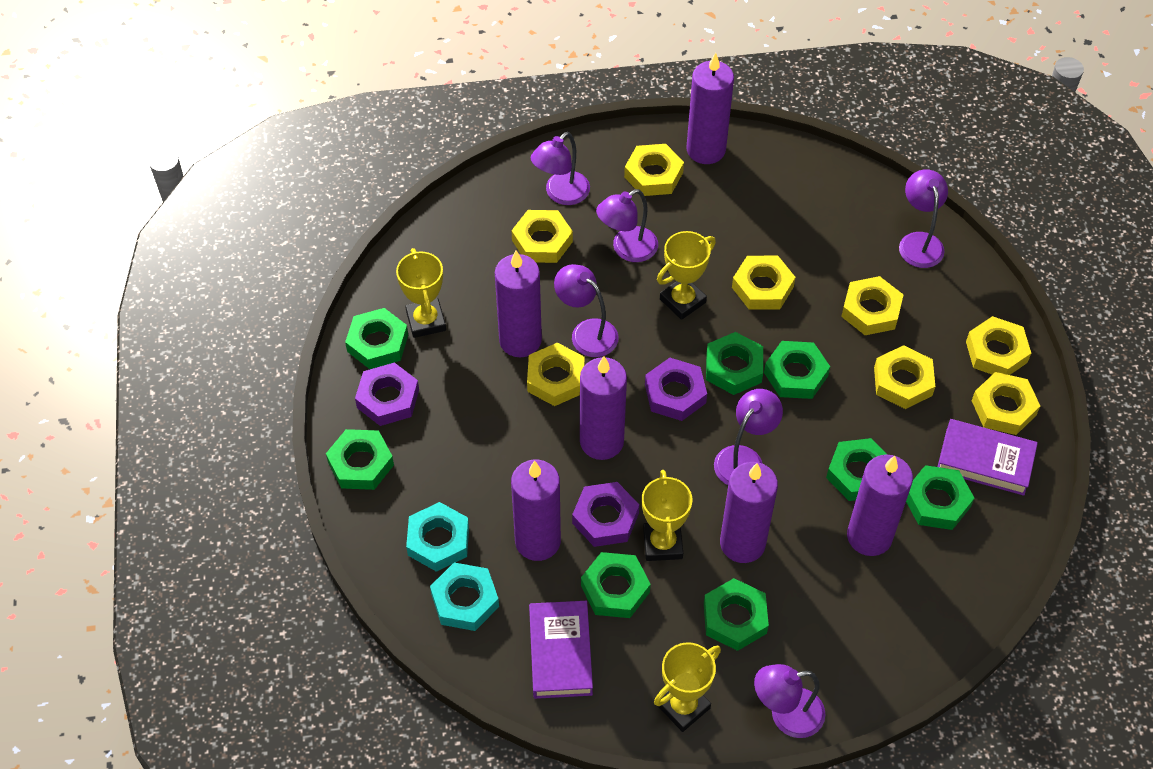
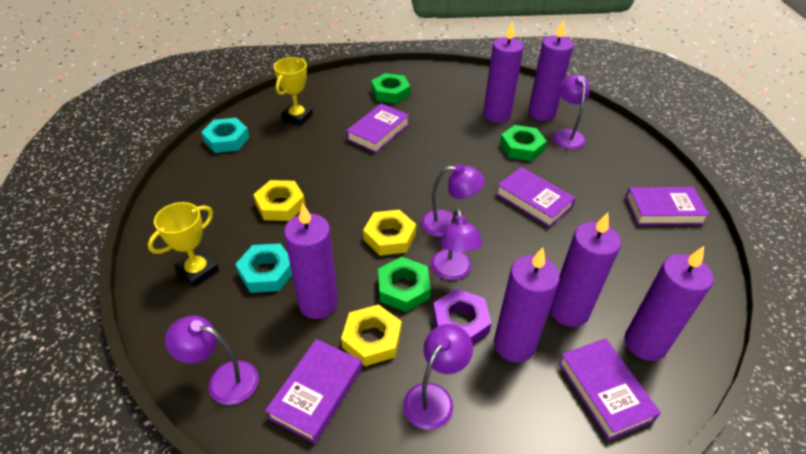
green nut: [326,429,394,490] [345,308,408,369] [581,552,651,618] [704,578,769,651] [706,332,763,395] [764,341,830,399] [826,438,888,501] [906,465,974,530] = 8 -> [371,73,410,104] [378,257,431,312] [500,125,547,161] = 3
purple book: [529,601,593,699] [938,419,1038,496] = 2 -> [265,339,362,444] [346,103,409,153] [496,167,576,227] [558,338,661,440] [625,187,710,225] = 5
purple lamp: [531,132,590,205] [554,264,619,357] [596,189,658,262] [714,389,783,485] [754,664,825,738] [899,169,948,268] = 6 -> [165,316,259,405] [403,324,473,430] [421,164,485,237] [431,209,483,280] [553,75,590,149] = 5
purple nut: [355,363,419,426] [572,482,639,547] [645,358,707,421] = 3 -> [433,289,492,344] = 1
yellow nut: [511,210,573,263] [527,343,585,406] [624,144,684,196] [732,256,796,310] [841,276,903,335] [874,345,936,409] [966,316,1031,375] [972,372,1040,435] = 8 -> [253,180,306,221] [341,304,402,366] [363,210,416,256] = 3
yellow trophy: [396,248,446,338] [642,470,692,561] [654,642,721,732] [657,231,716,320] = 4 -> [148,202,219,288] [274,57,313,126] = 2

